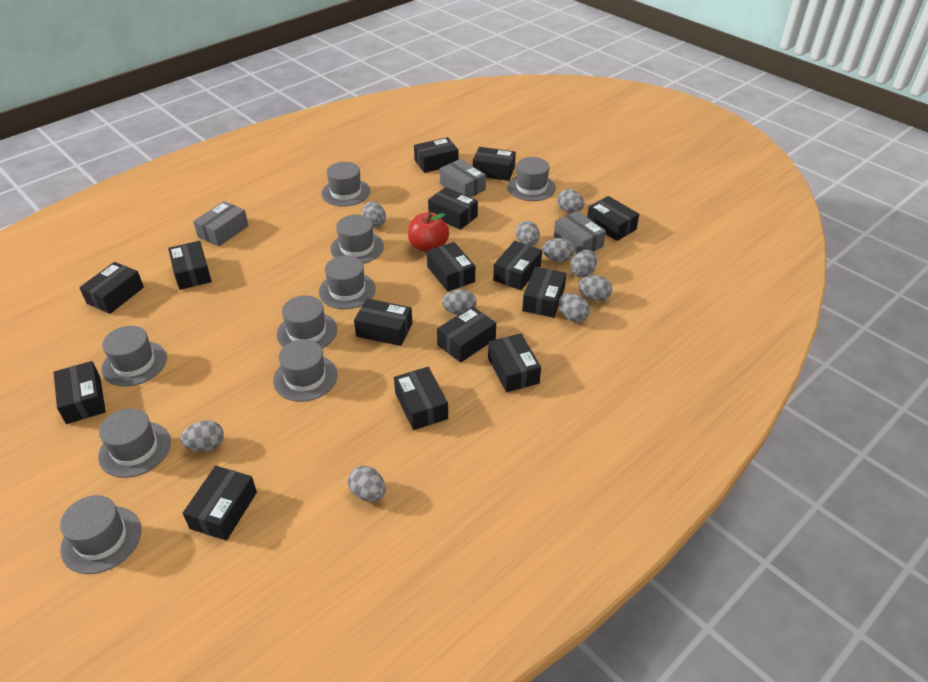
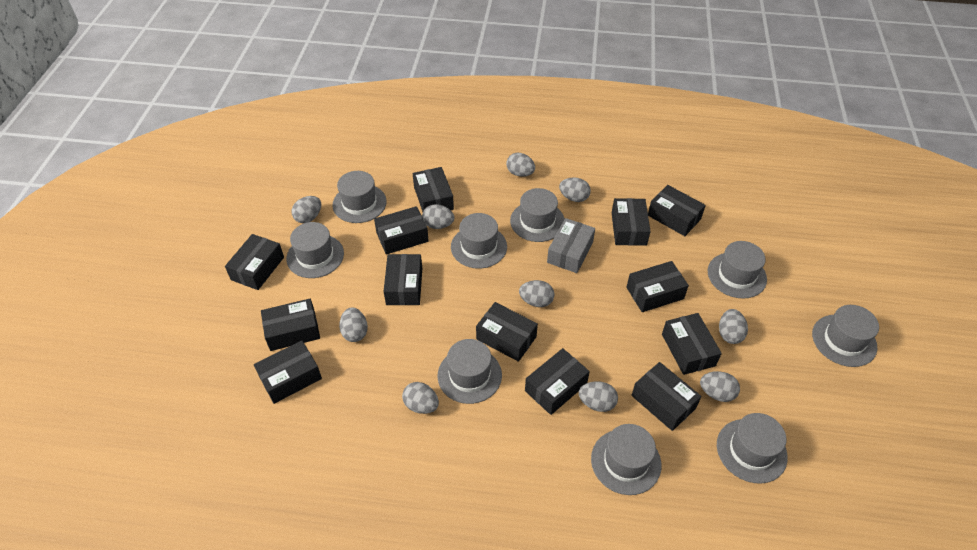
black box: [53,361,106,424] [79,262,144,314] [168,241,212,290] [183,466,257,540] [354,298,413,346] [394,367,448,430] [414,137,458,173] [427,242,475,292] [428,187,478,230] [437,306,496,363] [473,147,516,181] [488,333,541,392] [493,241,542,290] [522,267,566,318] [587,196,639,241] = 15 -> [225,234,284,290] [254,341,322,404] [261,299,320,351] [374,206,429,255] [383,254,422,305] [413,167,454,212] [476,302,538,362] [525,348,590,415] [612,198,651,246] [626,261,689,312] [632,362,701,431] [648,185,706,236] [662,313,722,375] = 13
grey box: [193,201,249,247] [440,159,486,197] [554,211,606,254] = 3 -> [547,218,595,273] = 1
red apple: [408,212,449,253] = 1 -> none = 0

